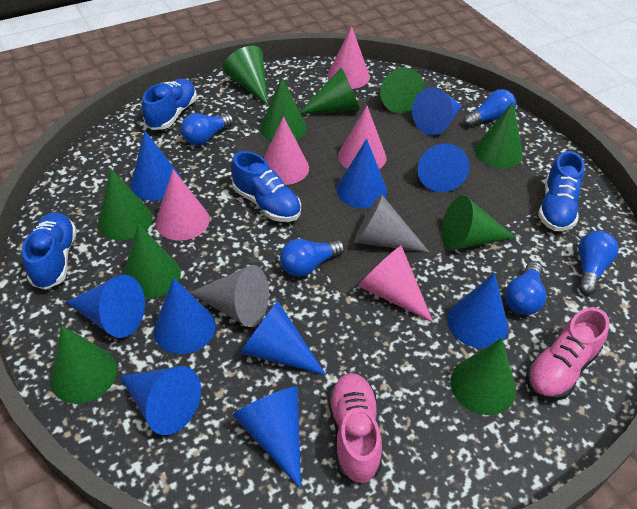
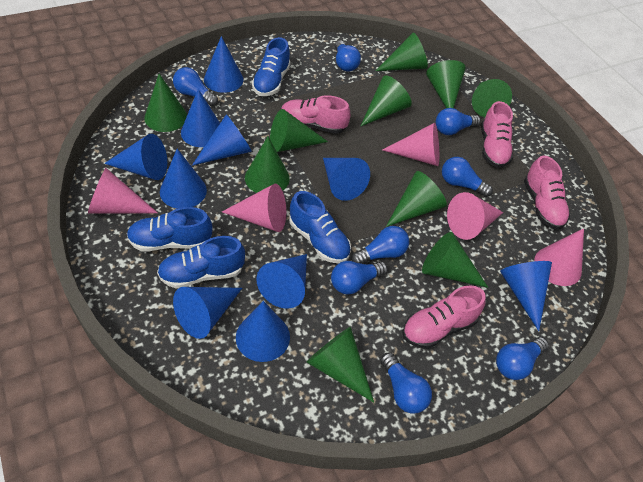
blue light bulb: [181,113,234,145] [280,239,345,277] [463,89,516,127] [505,262,546,315] [578,231,618,295] = 5 -> [173,67,218,106] [331,261,388,295] [335,40,361,71] [351,226,409,264] [380,352,432,414] [436,108,481,135] [442,157,493,197] [496,337,549,380] = 8
grey cone: [190,265,269,327] [354,194,430,253] = 2 -> none = 0
pink shoe: [328,373,382,484] [526,307,610,401] = 2 -> [281,95,350,134] [402,285,486,349] [481,101,513,168] [524,155,570,230] = 4

